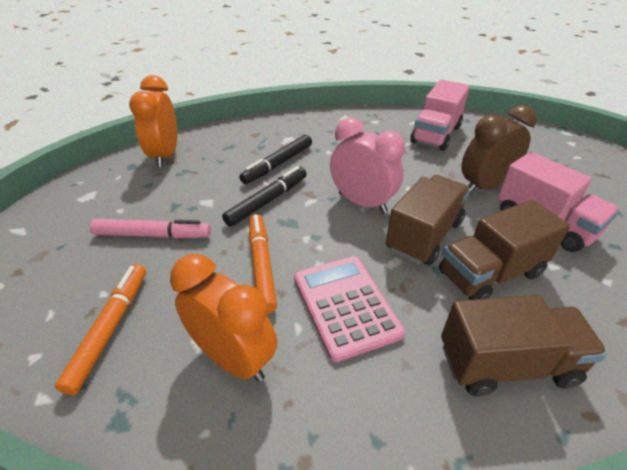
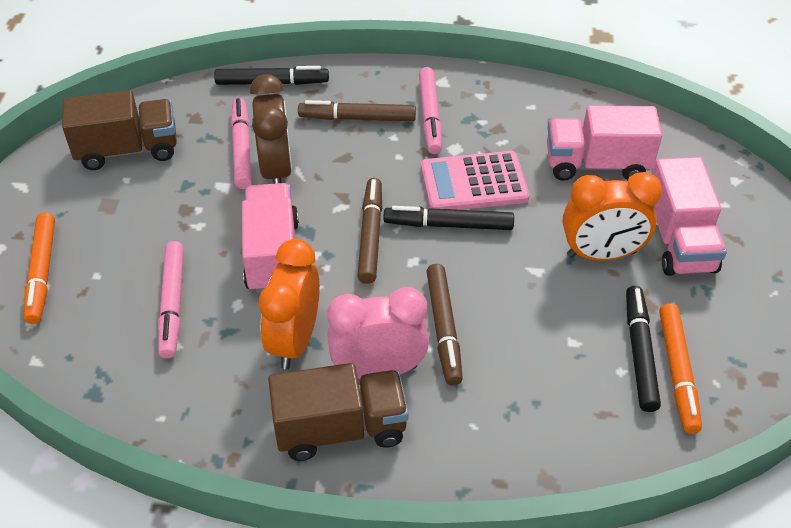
black marker: [222,166,307,227] [239,135,312,184] = 2 -> [214,66,329,85] [384,206,514,230] [626,286,661,412] = 3
brown marker: none = 0 -> [298,100,416,121] [357,178,382,284] [426,264,463,386] = 3
brown truck: [386,175,470,266] [439,200,570,300] [441,295,608,396] = 3 -> [62,90,177,170] [268,363,408,461] = 2
pink marker: [90,219,211,239] = 1 -> [158,241,184,359] [231,98,252,189] [419,67,442,154] = 3
pink truck: [410,79,470,151] [498,152,619,252] = 2 -> [242,183,299,293] [547,105,662,181] [652,157,727,276] = 3

